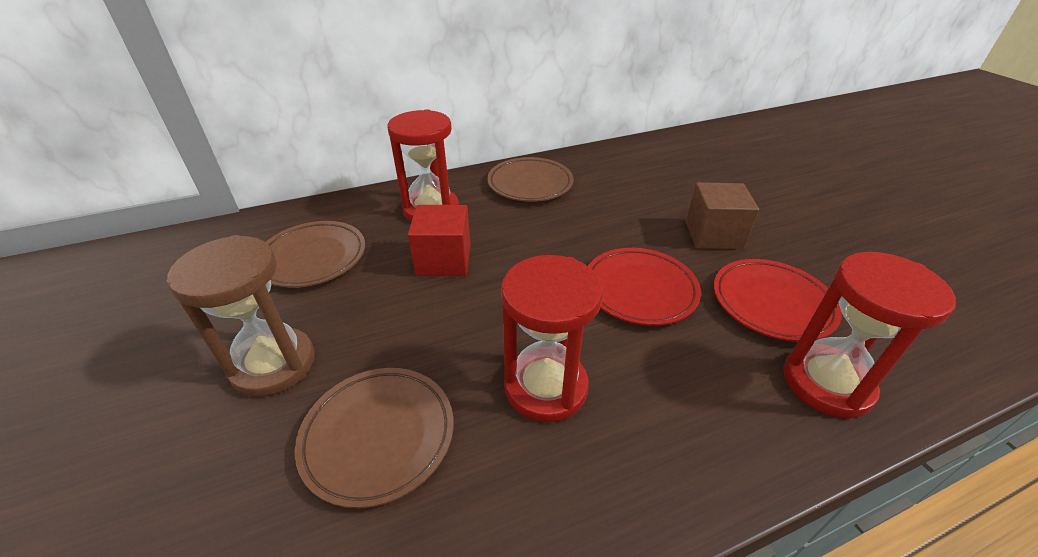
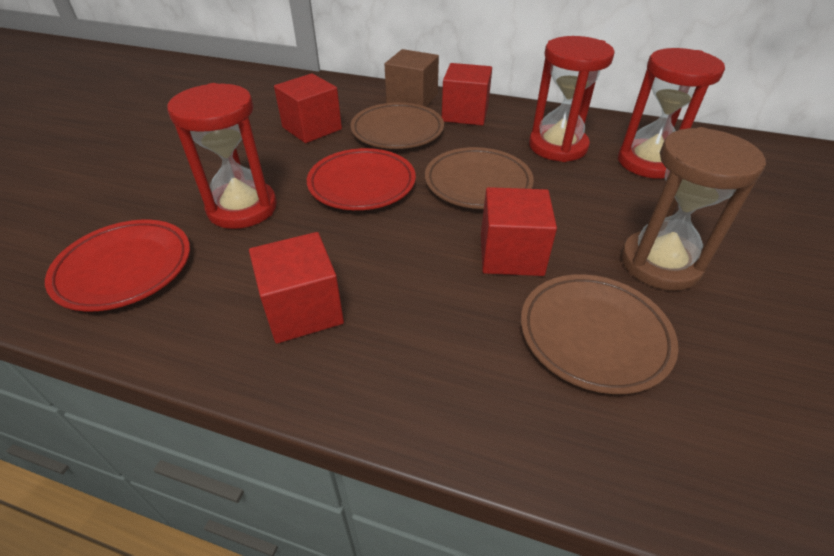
red cube: [408,205,471,276] = 1 -> [249,232,344,343] [274,73,342,143] [442,63,492,126] [481,187,557,276] = 4

